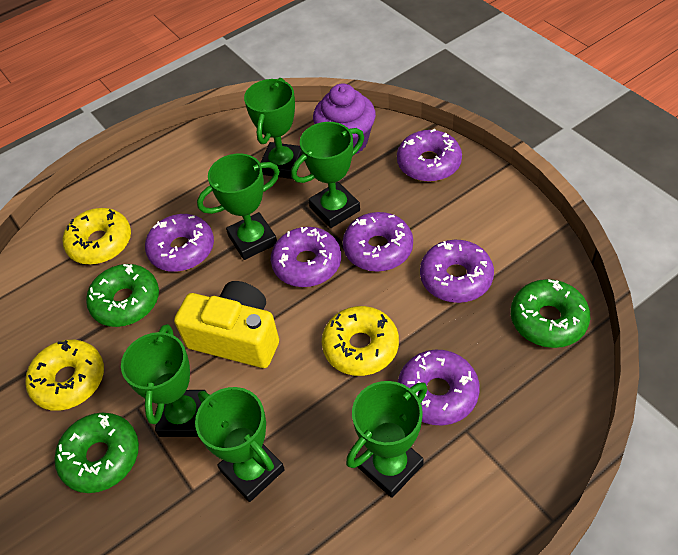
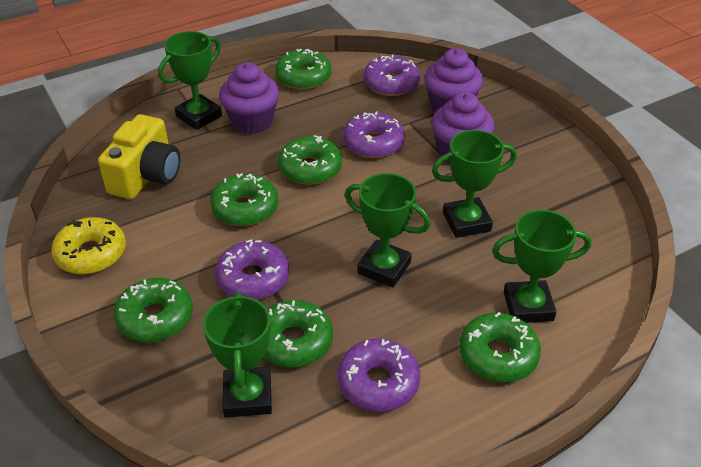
green donut: [55,412,139,493] [86,264,159,327] [511,279,590,348] = 3 -> [114,278,193,342] [210,173,279,226] [264,300,333,368] [275,48,332,90] [278,135,342,185] [459,312,541,382] = 6
green trophy: [121,324,206,437] [195,387,285,502] [197,153,280,260] [244,78,302,179] [291,122,364,228] [346,381,427,498] = 6 -> [158,31,222,130] [203,292,272,417] [345,173,431,288] [432,130,517,238] [492,210,591,323] = 5
purple cupcake: [313,84,376,155] = 1 -> [219,62,280,134] [424,48,483,112] [431,92,495,163] = 3
purple donut: [145,214,214,272] [271,227,341,287] [343,212,413,272] [397,129,462,182] [398,350,480,425] [420,240,494,303] = 6 -> [215,240,289,300] [337,339,420,412] [343,112,405,158] [364,54,420,96] = 4
yellow donut: [25,340,104,411] [63,208,131,265] [322,306,399,376] = 3 -> [51,217,126,274] = 1

